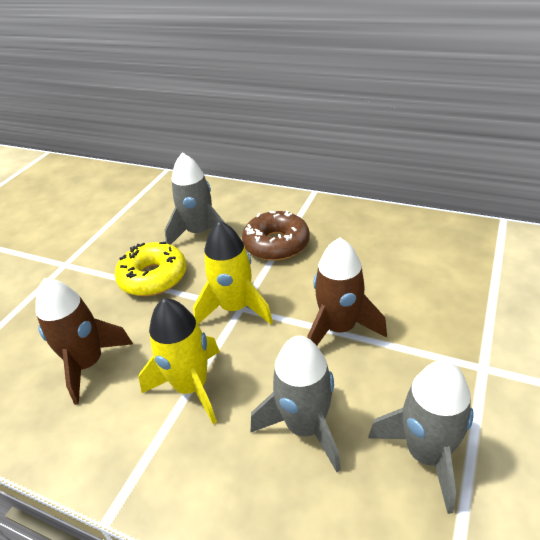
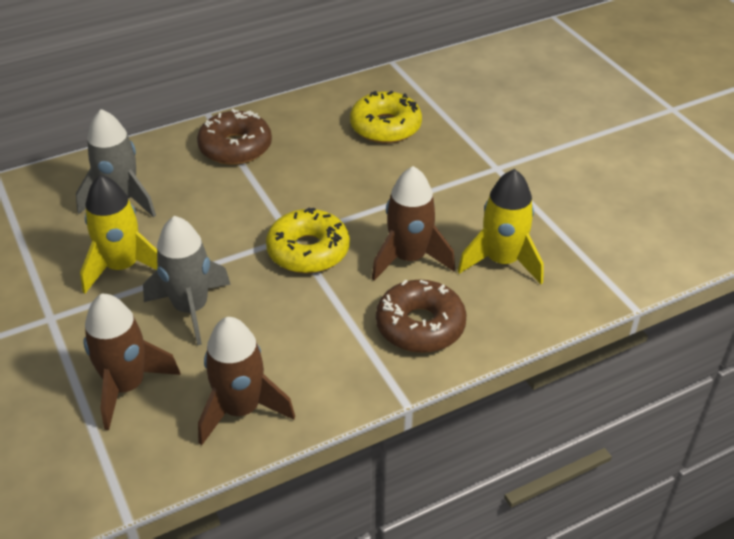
brown donut: [242,211,310,261] = 1 -> [197,109,272,165] [376,280,467,353] = 2
brown rocket: [36,278,133,405] [307,238,387,346] = 2 -> [83,293,181,430] [198,317,295,445] [372,166,455,281] = 3
grey rocket: [165,153,226,245] [251,336,341,472] [368,360,474,514] = 3 -> [76,109,156,217] [143,216,231,345] = 2
yellow donut: [115,242,186,296] = 1 -> [266,208,350,273] [350,91,422,143] = 2

